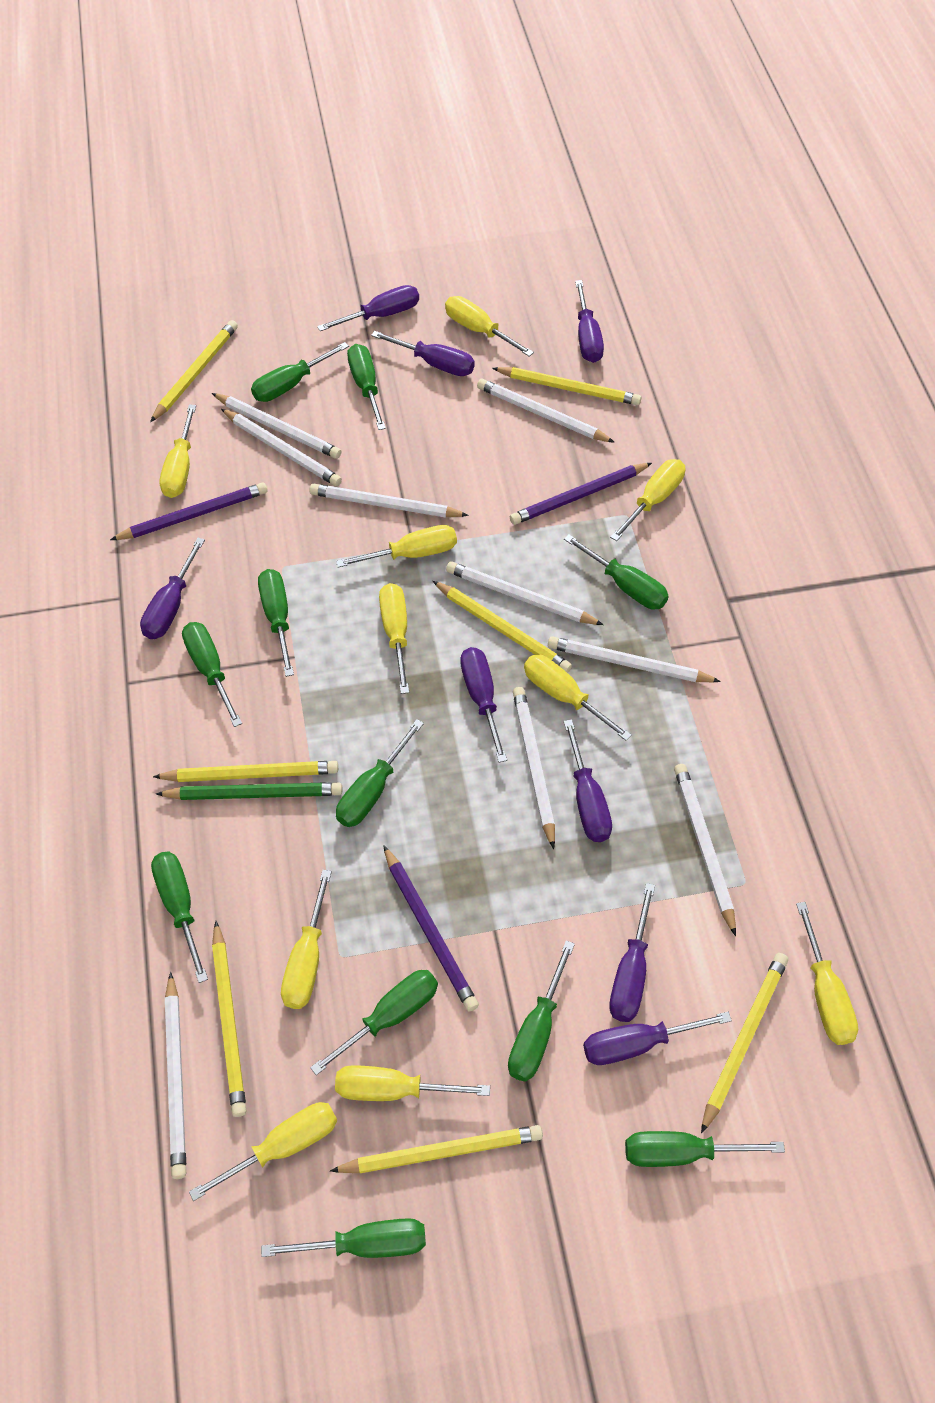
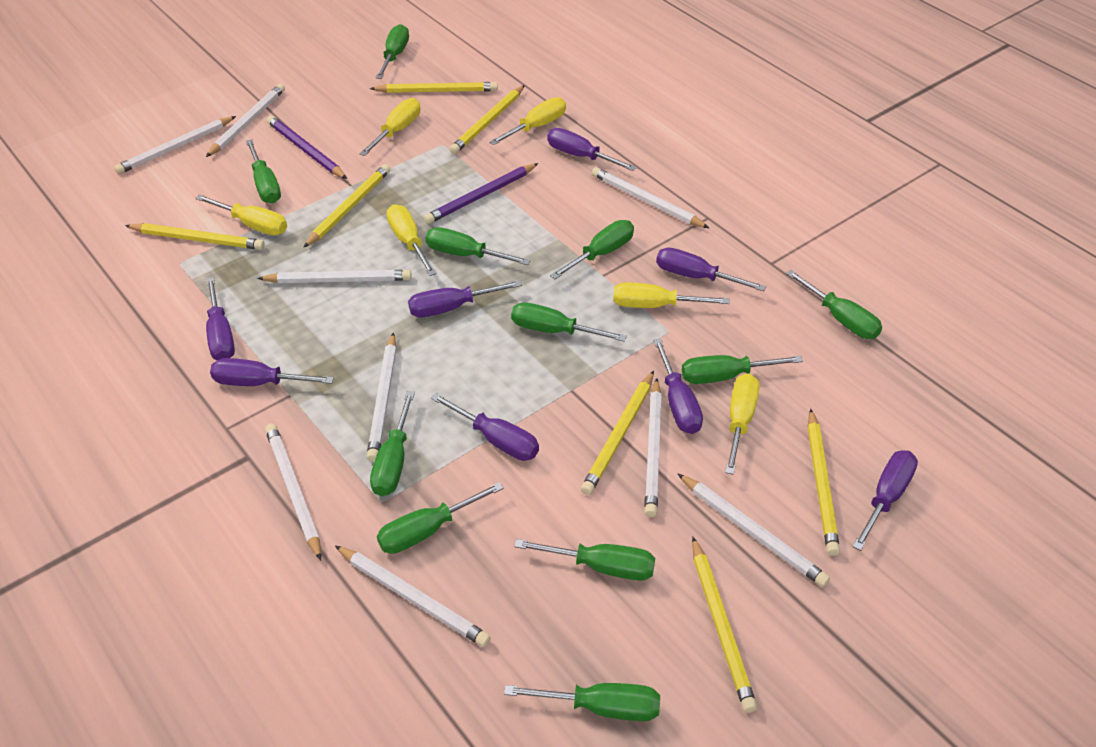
green pencil: [156,782,342,800] = 1 -> none = 0
purple pencil: [110,483,268,540] [383,845,479,1011] [510,463,652,525] = 3 -> [267,115,347,179] [424,163,539,224] = 2
yellow screwdriver: [160,404,196,498] [189,1102,337,1201] [281,870,332,1009] [335,1065,490,1101] [336,525,457,568] [379,583,409,694] [445,296,534,357] [524,655,632,741] [610,459,685,541] [796,902,858,1045] = 10 -> [195,194,287,235] [359,98,420,156] [386,204,436,276] [489,97,566,145] [613,282,729,308] [725,373,760,475] = 6

